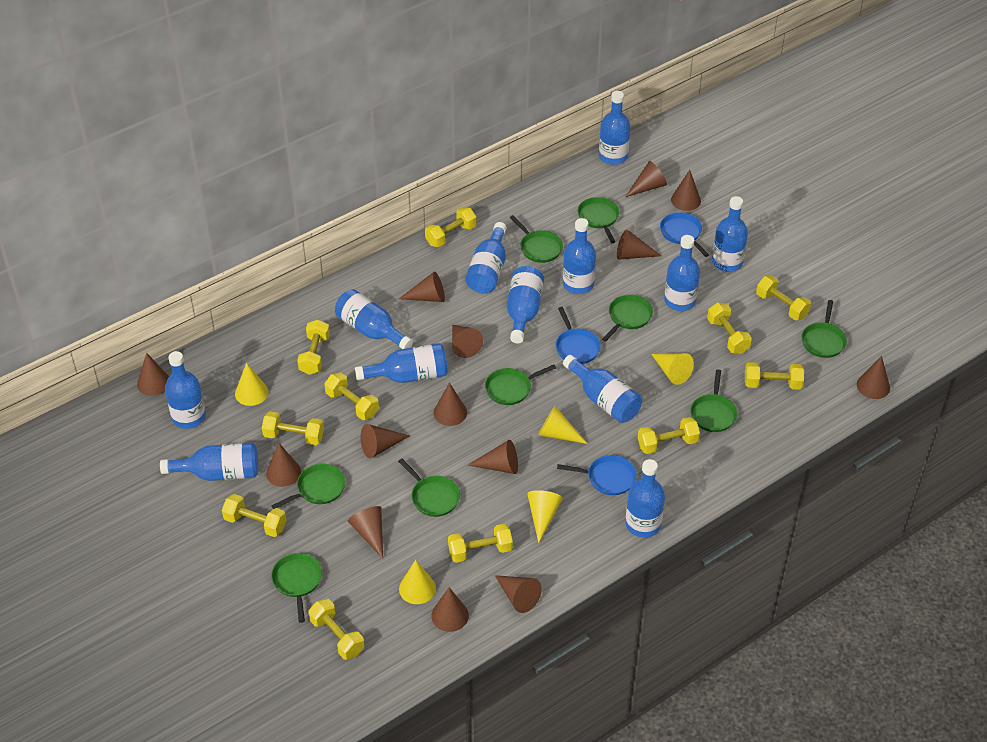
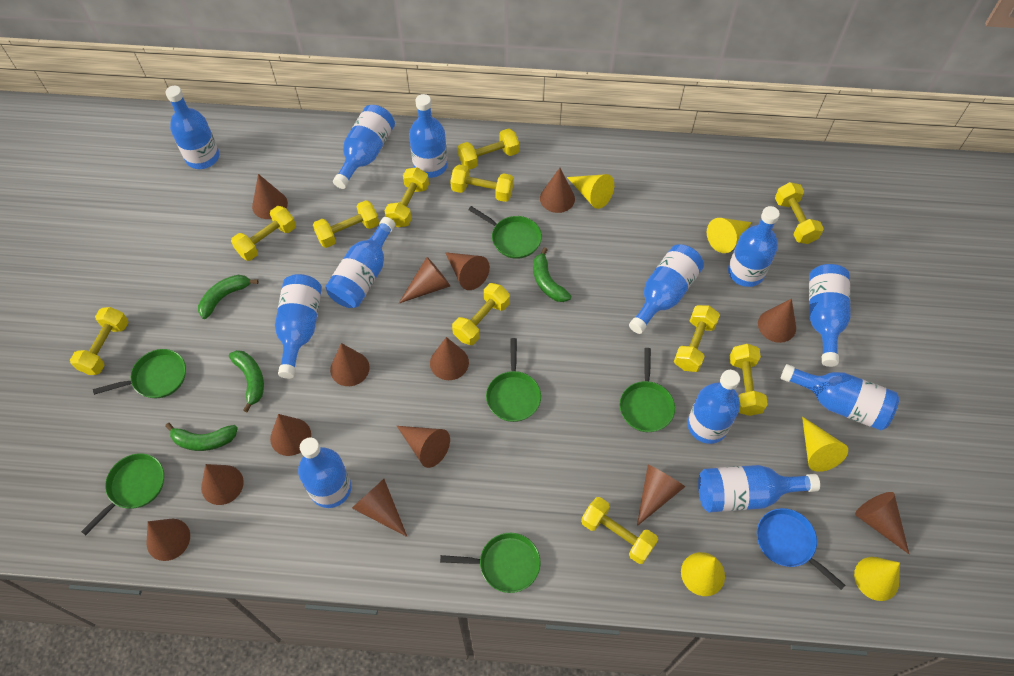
blue pan: [556,307,601,364] [557,455,637,495] [660,212,709,257] = 3 -> [757,508,846,590] = 1
green banana: none = 0 -> [165,423,238,451] [198,275,258,319] [229,350,264,412] [533,247,571,302] = 4
green pan: [271,464,345,509] [271,553,322,623] [398,459,460,517] [485,365,556,405] [510,215,563,263] [578,197,619,243] [602,295,653,341] [690,370,737,432] [801,300,847,358] = 9 -> [81,453,164,535] [93,349,186,398] [440,533,541,593] [468,206,542,259] [486,338,541,422] [619,348,675,432] = 6

